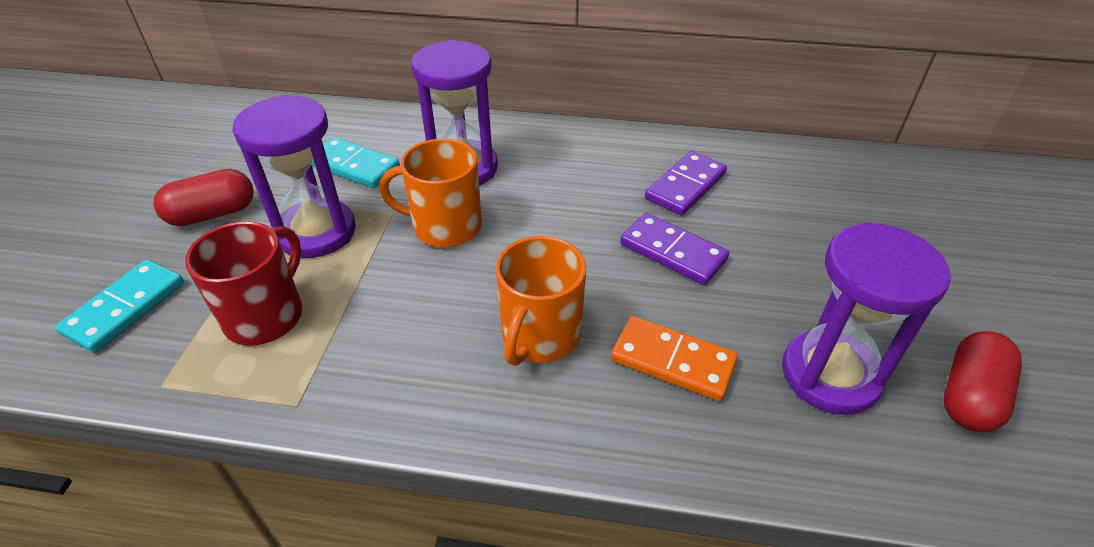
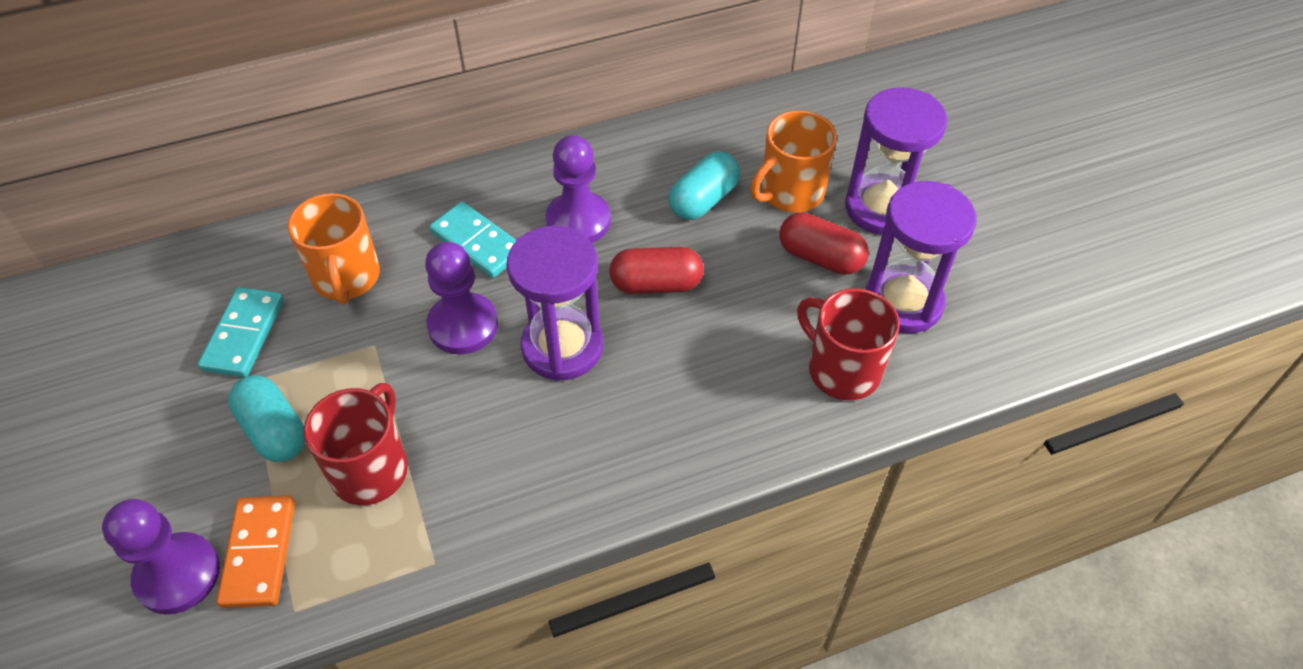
purple domino: [620,213,729,285] [645,151,727,216] = 2 -> none = 0
purple pawn: none = 0 -> [102,499,220,614] [425,242,498,354] [546,135,611,243] = 3
red mug: [185,221,302,346] = 1 -> [304,383,408,505] [797,288,900,400] = 2
turquoise capsule: none = 0 -> [228,375,305,462] [669,152,740,220] = 2

